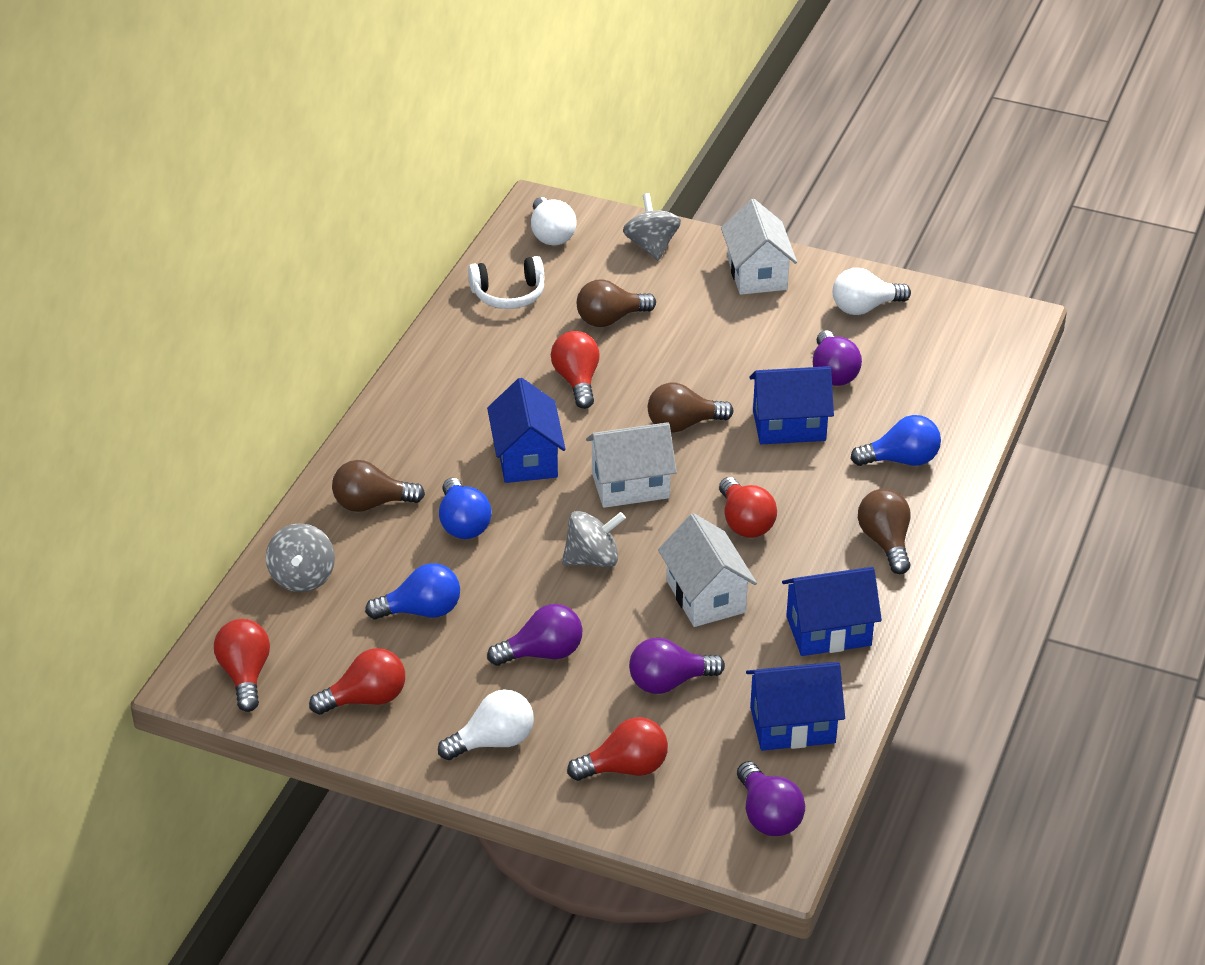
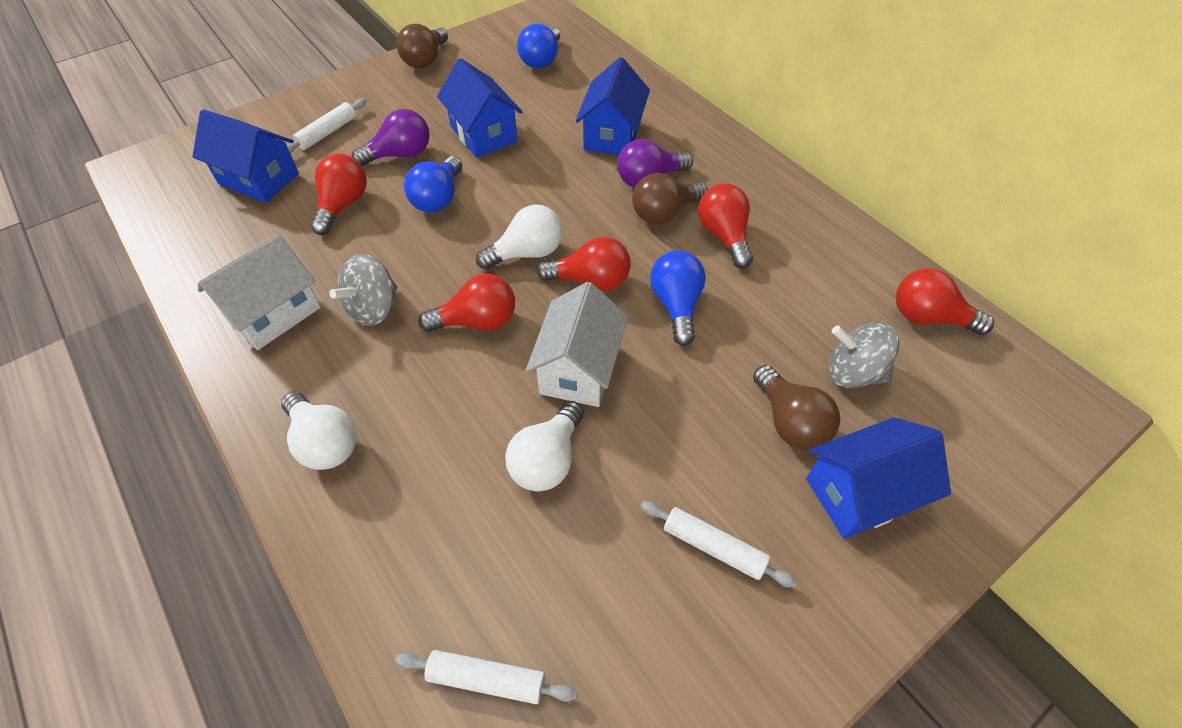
brown light bulb: [332,460,425,512] [577,279,656,327] [648,382,733,433] [858,489,911,574] = 4 -> [396,24,448,68] [632,173,708,224] [753,365,840,450] = 3
grey spinning top: [266,523,335,592] [562,511,626,567] [623,193,681,260] = 3 -> [329,254,397,326] [828,323,899,388] = 2
purple light bulb: [487,604,582,666] [629,638,725,694] [737,761,805,836] [813,330,862,386] = 4 -> [351,109,430,166] [617,139,693,188] = 2
white headphones: [468,256,544,309] = 1 -> none = 0
white house: [586,422,677,508] [658,513,757,627] [721,199,797,295] = 3 -> [198,234,321,350] [526,282,628,407] = 2
white rolling pin: none = 0 -> [287,98,366,154] [395,650,577,704] [640,501,797,588] = 3

